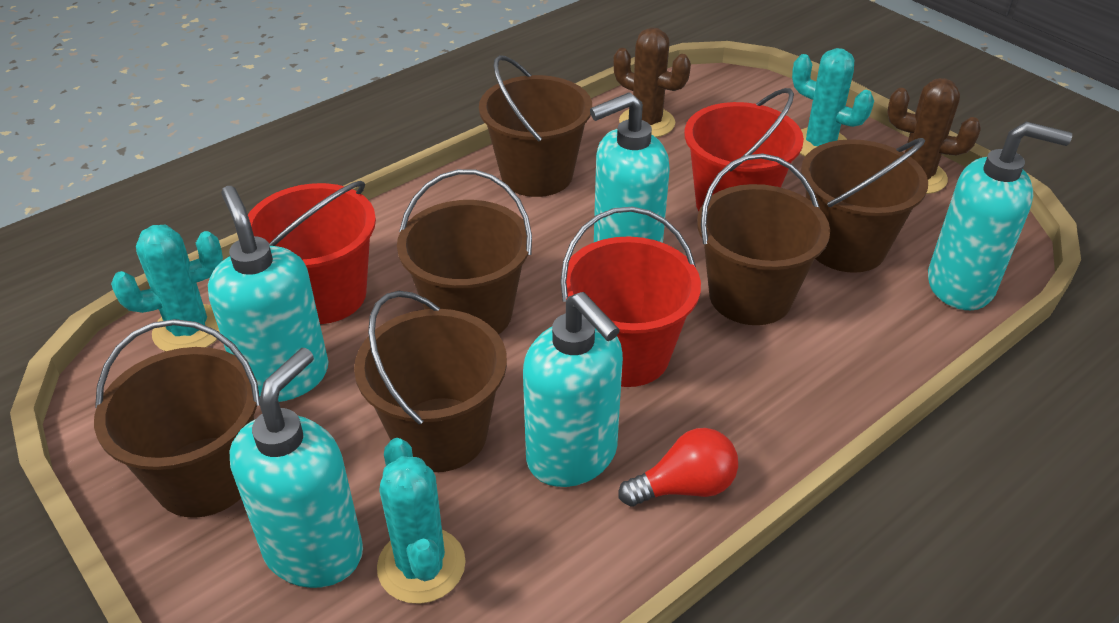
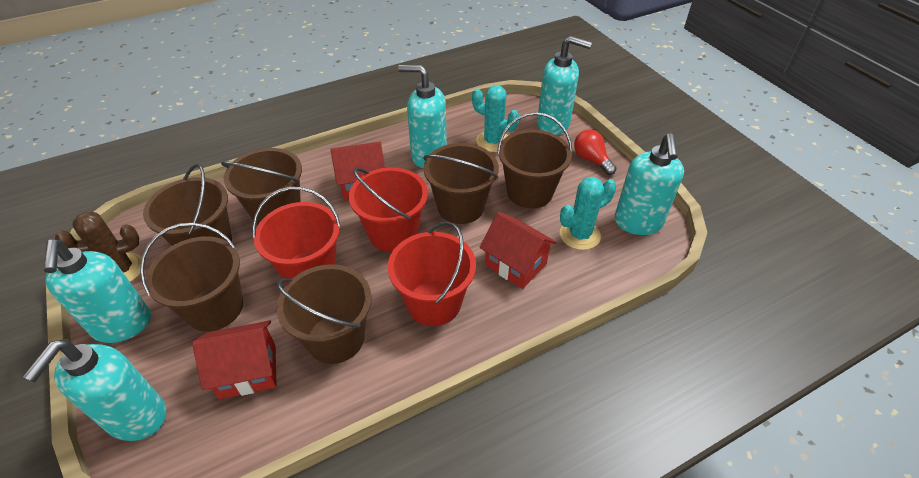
brown cactus: [613,28,691,137] [887,78,981,194] = 2 -> [55,212,142,282] = 1
red house: none = 0 -> [192,320,276,399] [331,142,385,201] [479,212,557,289] = 3
turquoise cactus: [111,225,223,351] [377,438,466,604] [792,48,874,156] = 3 -> [472,85,519,152] [560,177,616,250] = 2

